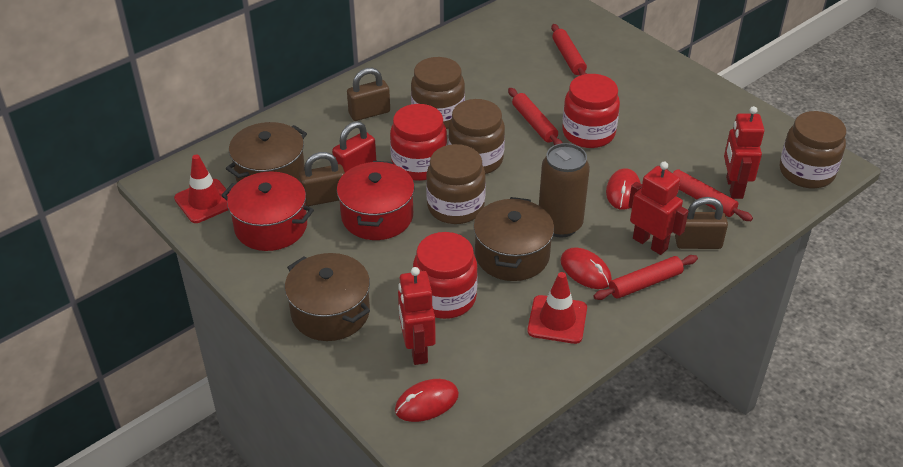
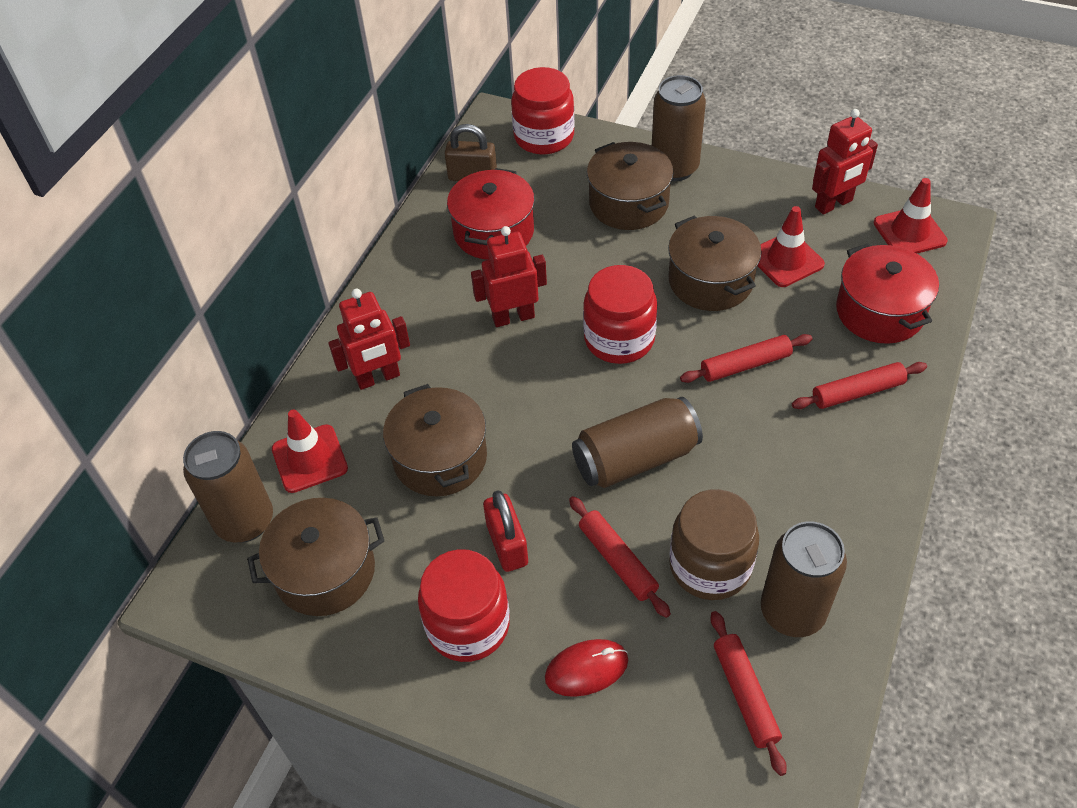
brown can: [539,143,590,237] = 1 -> [183,431,273,543] [572,397,703,488] [652,75,706,181] [761,521,847,637] = 4
brown jar: [411,57,465,129] [426,144,486,224] [448,99,505,174] [780,111,846,188] = 4 -> [669,489,759,600] = 1
brown padlock: [299,152,345,206] [347,68,390,121] [675,197,728,249] = 3 -> [444,124,497,181] = 1
brown pot: [226,122,307,182] [285,253,370,341] [473,197,554,281] = 3 -> [247,498,384,616] [383,384,487,496] [587,142,673,230] [668,215,761,311] = 4
red mouse: [395,379,459,422] [560,247,612,289] [606,168,640,210] = 3 -> [545,639,628,697] = 1
red traffic cone: [174,154,229,223] [527,272,587,344] = 2 -> [272,410,348,493] [758,206,825,287] [874,178,948,253] = 3

